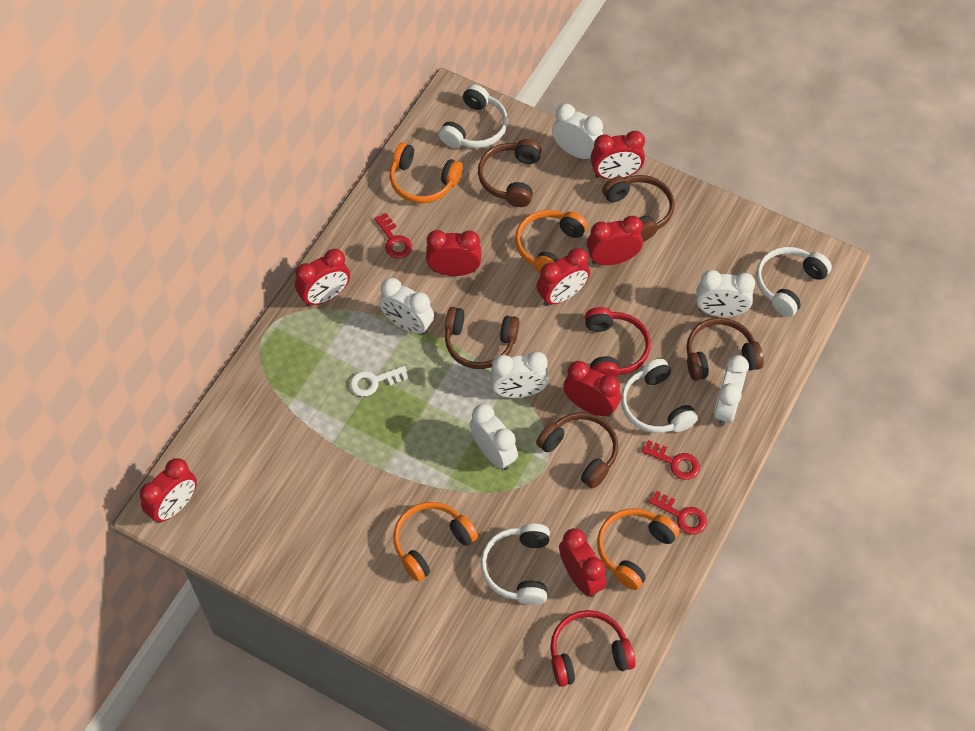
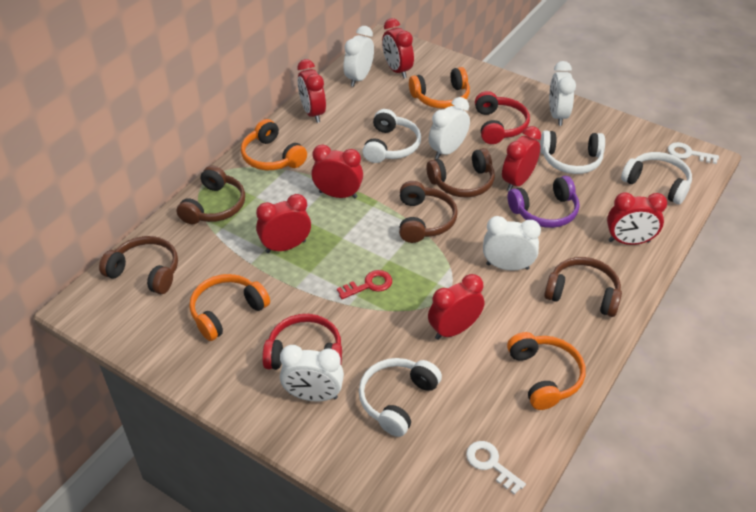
purple headphones: none = 0 -> [507,176,580,228] = 1
red clock: [140,458,197,523] [295,249,350,307] [426,230,481,276] [536,248,590,306] [559,528,606,597] [563,361,621,417] [587,216,643,265] [591,131,645,180] = 8 -> [256,194,311,253] [297,59,326,123] [311,144,363,198] [382,18,414,79] [428,274,485,340] [502,126,541,191] [607,192,667,245] = 7
red key: [374,213,412,259] [641,440,700,480] [649,491,707,535] = 3 -> [337,270,392,299] = 1
white clock: [379,278,434,335] [470,404,518,470] [490,352,549,398] [552,103,603,159] [696,270,755,317] [714,355,749,426] = 6 -> [280,345,344,402] [343,26,374,87] [429,97,470,159] [483,216,541,271] [549,61,576,126] = 5
white key: [350,366,408,396] = 1 -> [466,441,526,495] [668,142,719,164] = 2

